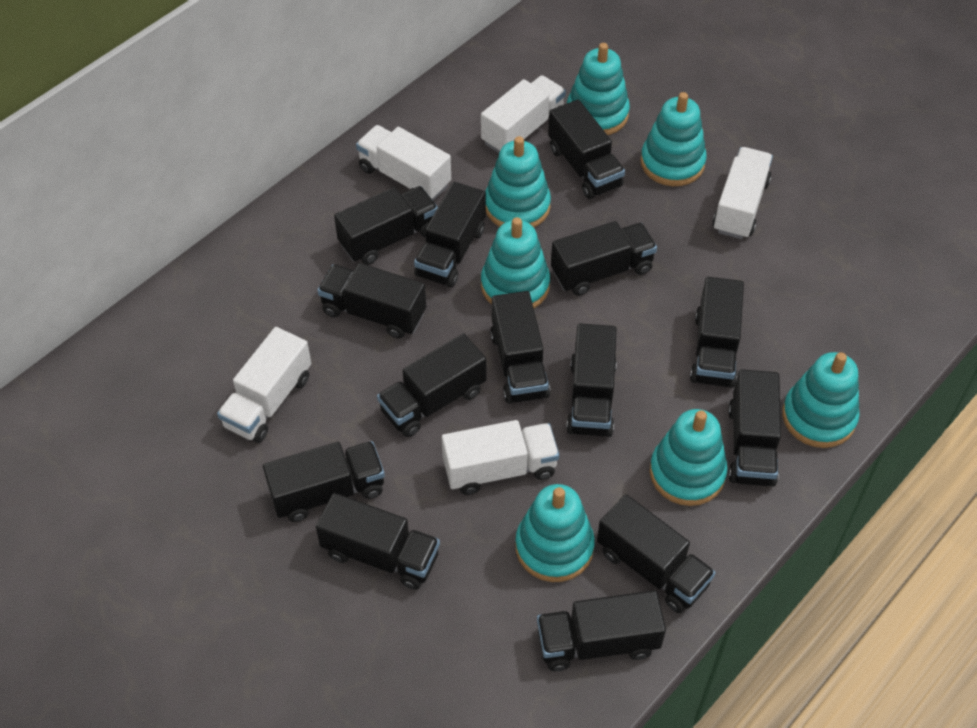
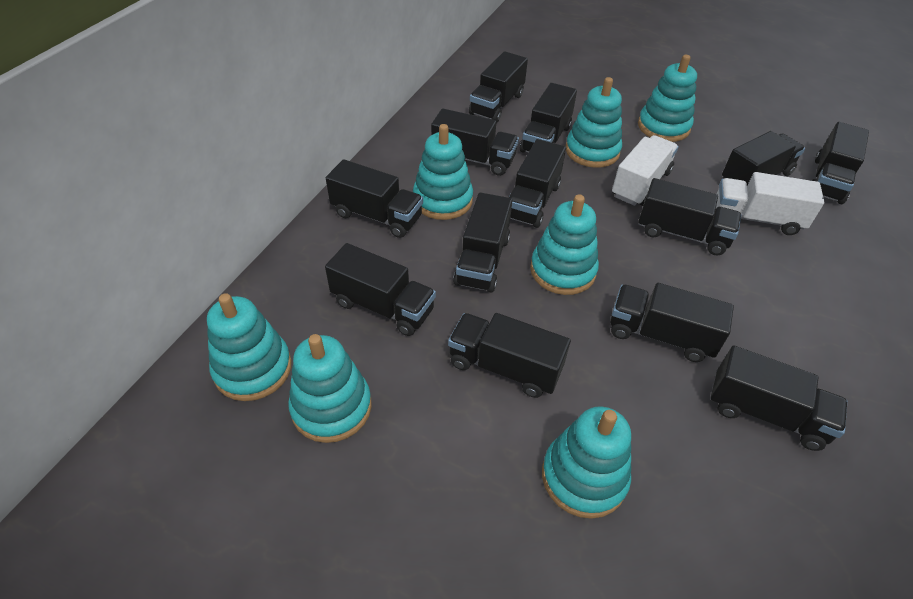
black truck: [263,441,385,522] [316,493,440,590] [317,263,426,339] [334,186,438,265] [377,333,486,437] [414,182,486,288] [490,291,550,404] [537,590,666,671] [548,99,625,199] [551,221,657,296] [566,323,617,437] [597,494,715,613] [690,277,744,388] [728,369,781,487] = 14 -> [325,243,436,336] [326,159,423,238] [431,108,519,176] [448,313,571,398] [453,193,512,293] [469,51,528,123] [509,139,566,228] [520,83,577,153] [610,283,734,362] [638,178,741,256] [710,345,847,451] [722,131,805,185] [812,122,869,204] = 13
white truck: [217,327,311,443] [356,125,451,201] [442,420,559,495] [481,76,566,153] [713,147,773,239] = 5 -> [612,135,679,206] [716,172,824,235] = 2

